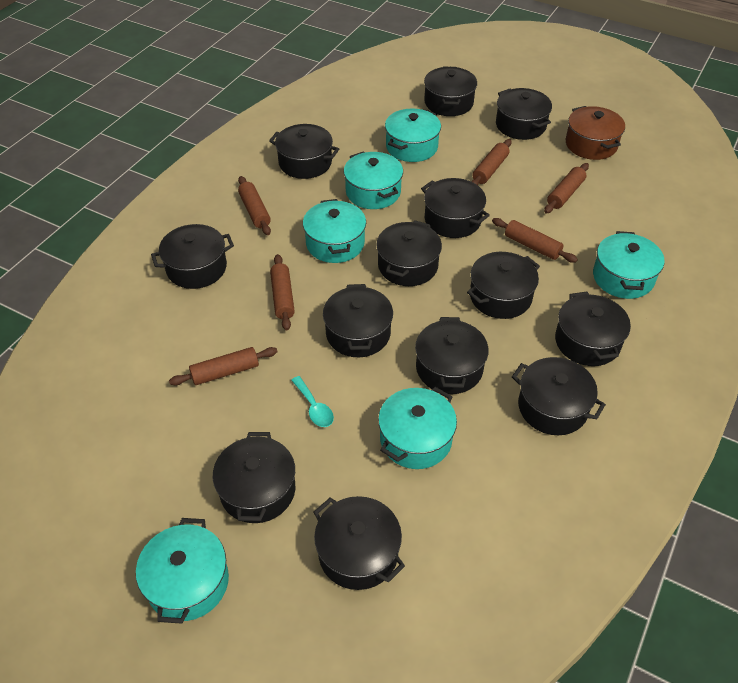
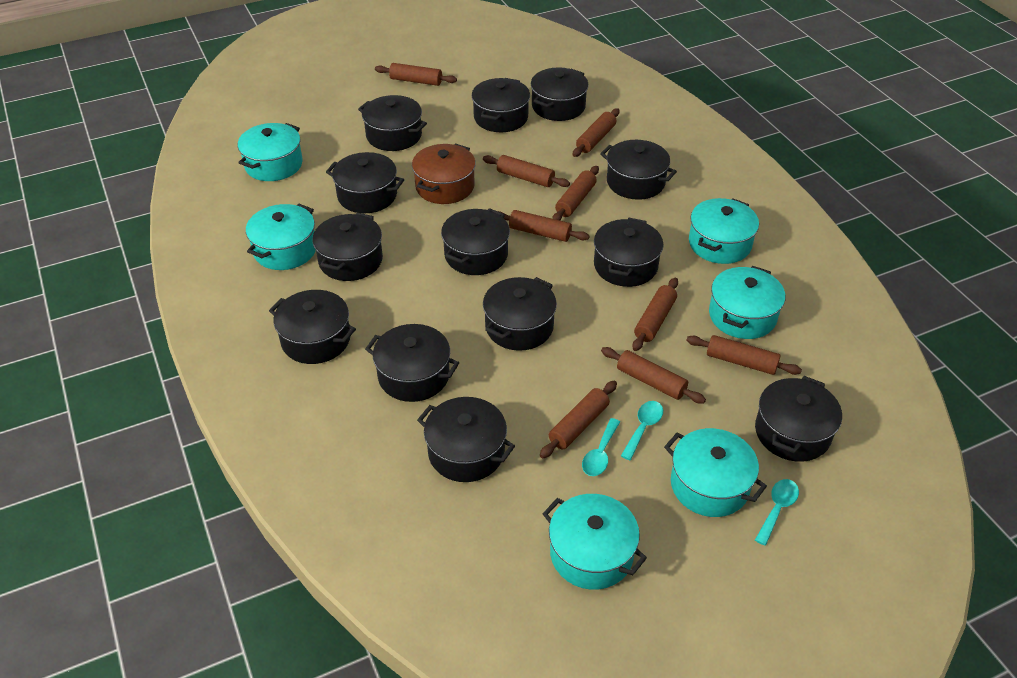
brown rolling pin: [169,347,278,385] [238,176,271,235] [270,254,295,330] [471,139,512,185] [492,218,578,262] [544,163,589,214] = 6 -> [375,63,457,86] [483,155,570,187] [498,210,590,242] [540,381,617,459] [552,166,599,220] [572,108,619,157] [601,347,706,404] [632,278,678,351] [686,335,802,375] = 9
turquoise spoon: [291,376,334,427] = 1 -> [582,418,620,476] [621,401,663,460] [755,479,799,546] = 3

